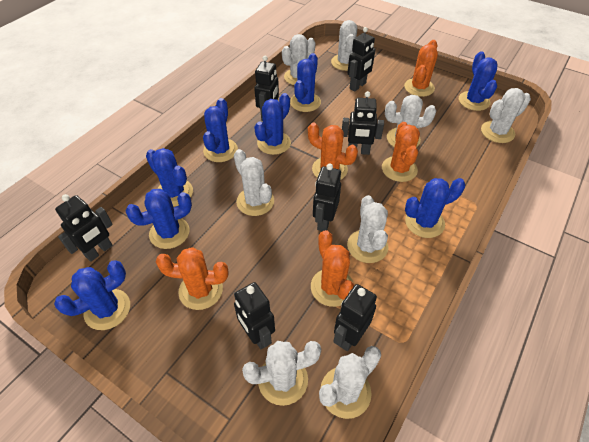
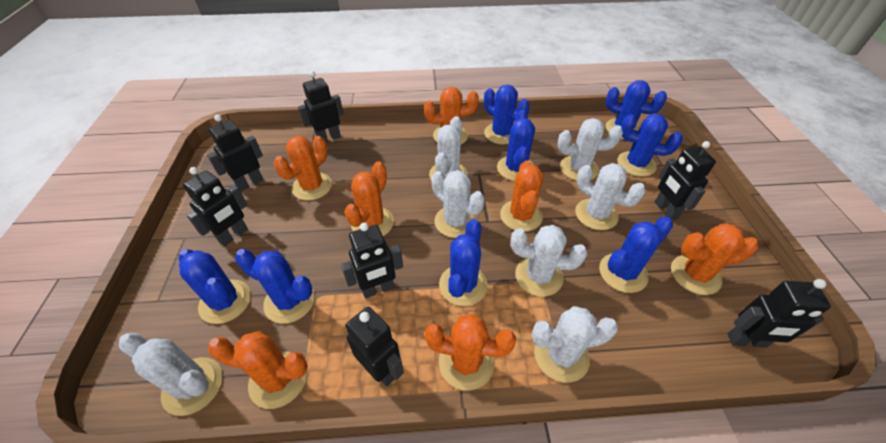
orange cactus: [156,247,229,310] [308,123,358,180] [311,230,354,307] [382,122,420,182] [404,40,438,97] = 5 -> [208,331,308,409] [274,136,332,201] [345,161,394,236] [424,87,479,144] [425,314,516,391] [500,161,543,232] [671,223,758,295] = 7
white cactus: [234,149,274,216] [242,341,321,406] [282,34,315,85] [319,346,381,419] [331,20,357,71] [347,195,388,263] [385,95,436,147] [481,88,531,143] = 8 -> [119,333,223,416] [429,116,468,179] [431,170,485,238] [511,225,587,297] [532,306,618,383] [558,118,623,181] [575,163,646,230] = 7

